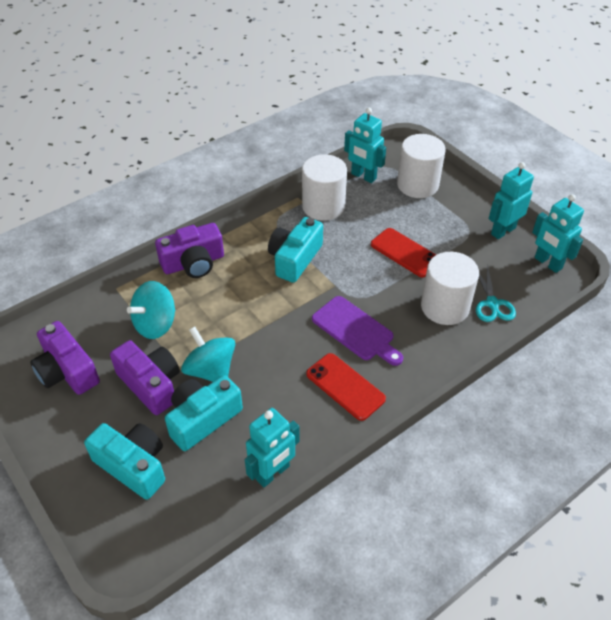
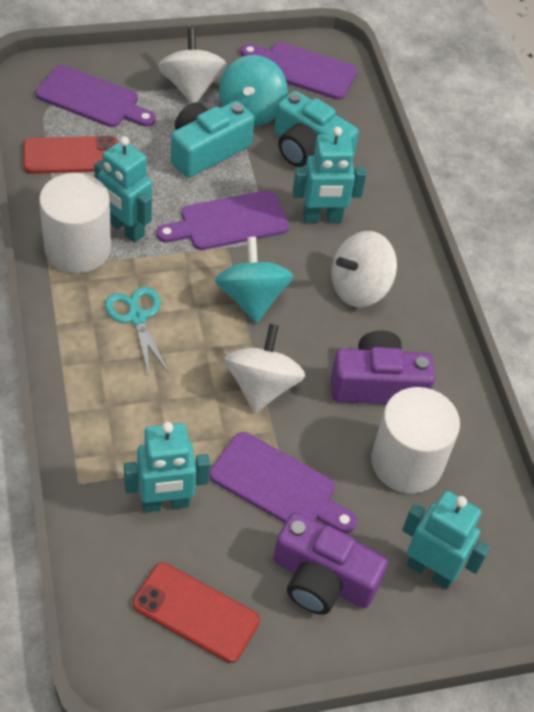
purple camera: [30,321,100,395] [110,340,180,415] [155,223,224,278] = 3 -> [273,512,388,615] [331,331,435,404] = 2
purple cutting board: [312,296,403,366] = 1 -> [35,65,156,127] [156,190,289,250] [210,432,357,533] [240,42,357,100] = 4
turquoise camera: [84,423,165,500] [165,375,243,451] [268,217,323,283] = 3 -> [171,101,254,178] [274,91,359,167] = 2
white cylinder: [302,154,347,221] [397,134,446,198] [421,252,479,325] = 3 -> [39,173,111,273] [371,387,460,493] = 2
white spinning top: none = 0 -> [158,28,227,103] [225,324,305,413] [331,231,397,307] = 3

